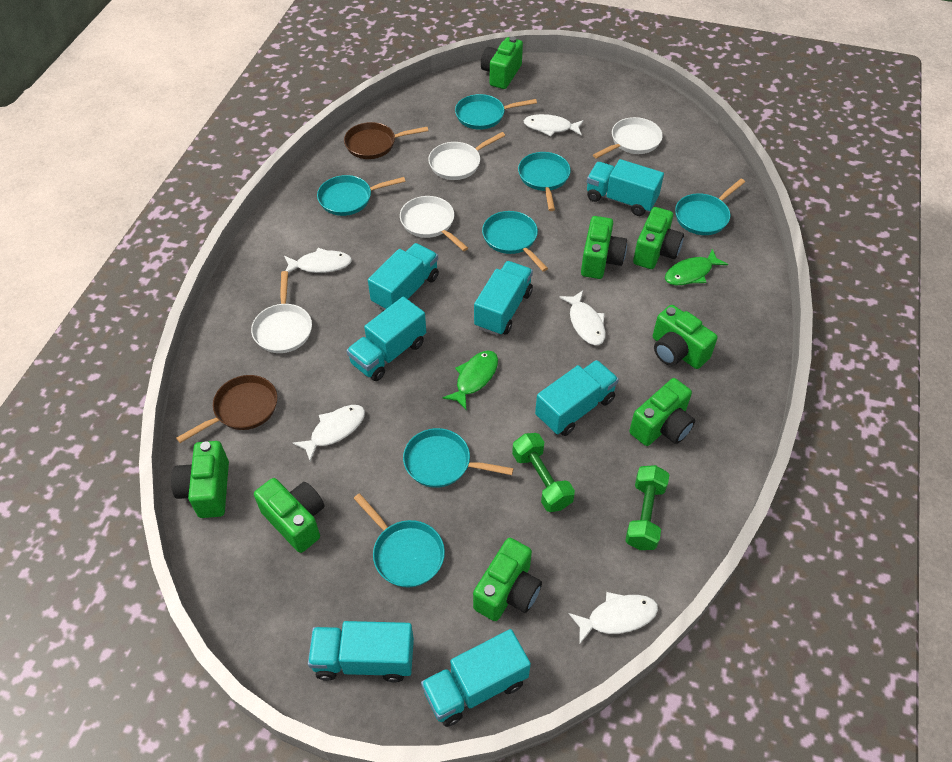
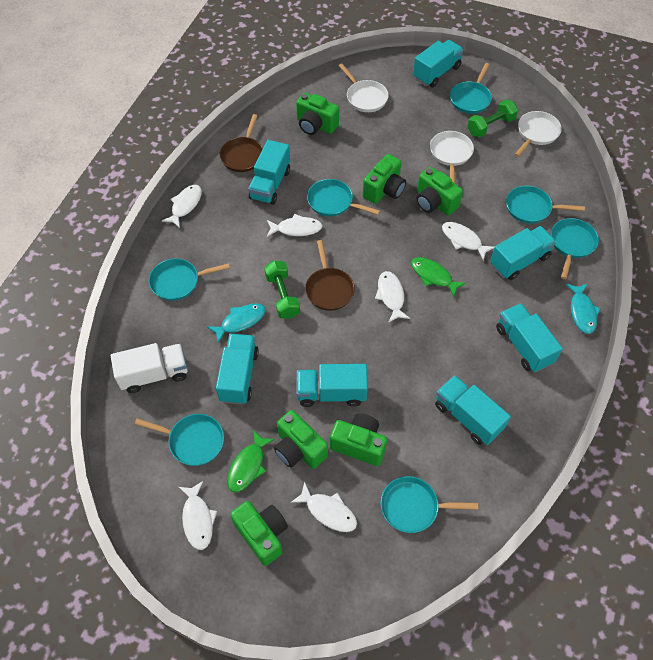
green camera: [171,441,229,518] [254,478,325,553] [473,538,542,621] [481,37,523,89] [581,216,627,279] [629,378,695,446] [633,207,684,269] [653,305,718,369] = 8 -> [230,501,288,566] [274,410,328,469] [296,93,339,135] [330,413,387,466] [363,154,406,204] [416,167,463,216] = 6
turquoise fish: none = 0 -> [207,303,266,343] [566,283,600,334] = 2
white fish: [284,248,352,273] [293,405,365,461] [524,114,584,137] [559,290,606,345] [568,592,658,644] = 5 -> [162,185,202,228] [179,481,217,550] [267,214,323,237] [291,481,357,532] [375,271,410,323] [442,222,495,260] = 6
white pan: [251,271,312,353] [400,196,468,251] [428,132,505,180] [593,117,663,159] = 4 -> [339,64,389,112] [430,131,474,183] [515,111,562,157] = 3
white truck: none = 0 -> [111,343,188,393] = 1

